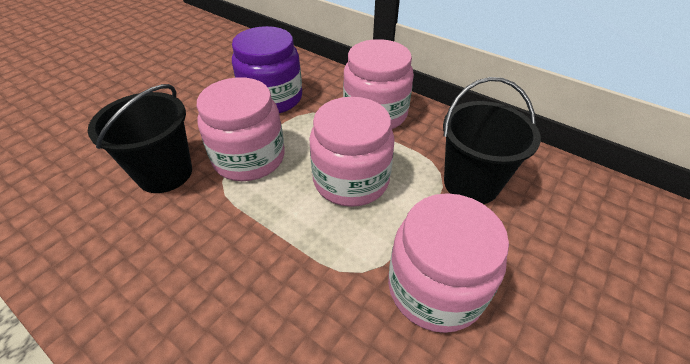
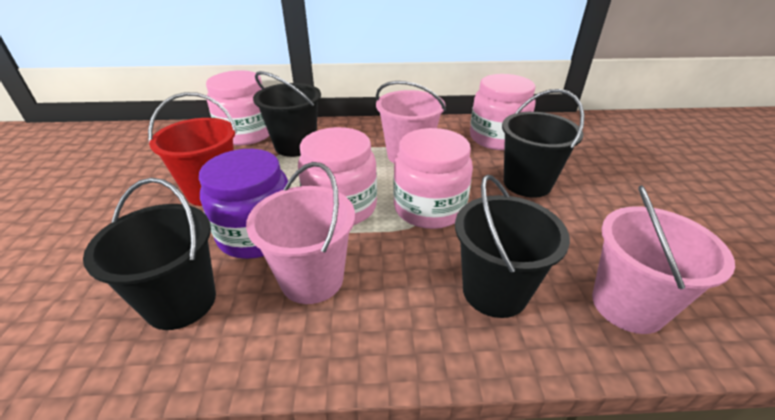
black bucket: [88,84,192,193] [443,77,541,204] = 2 -> [83,178,216,330] [253,71,321,157] [455,175,570,318] [502,89,585,198] = 4
pink bucket: none = 0 -> [246,162,355,304] [376,81,446,163] [592,185,735,334] = 3
red bucket: none = 0 -> [148,92,237,206] = 1

